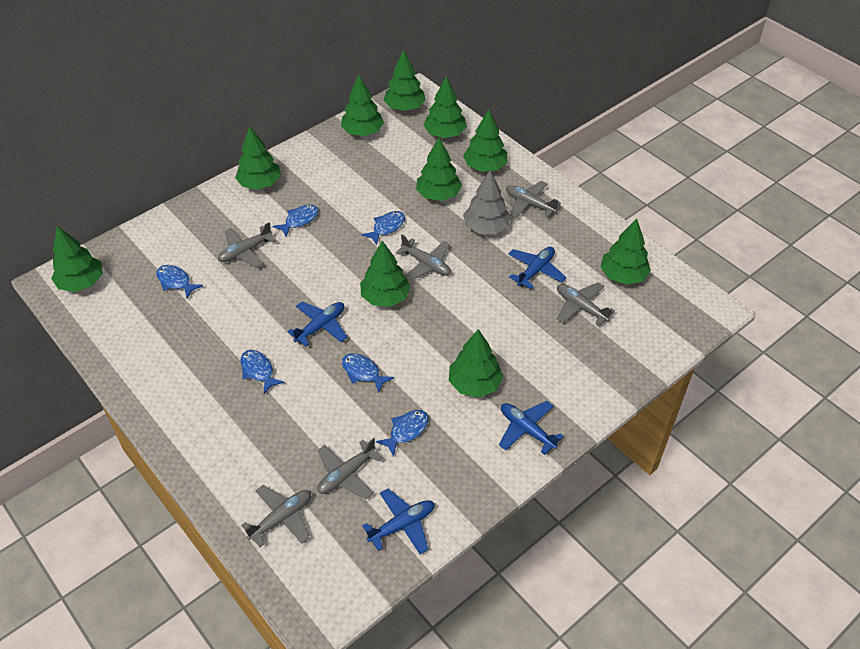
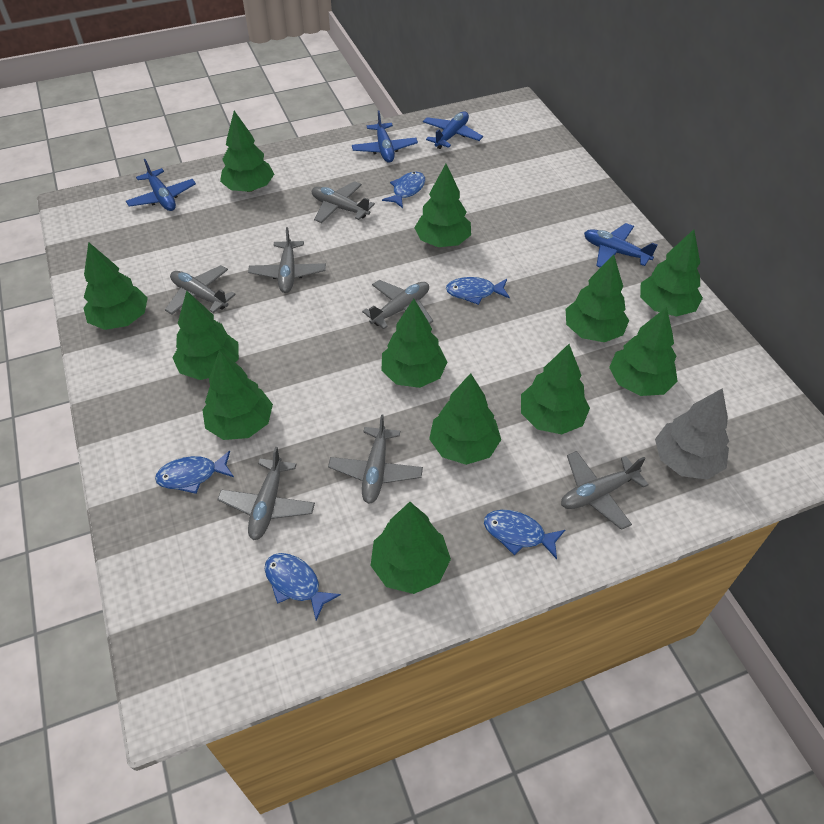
blue fish: [156,265,203,298] [241,350,285,394] [273,204,319,237] [342,353,394,393] [361,211,405,245] [376,410,429,457] = 6 -> [155,451,234,494] [265,553,341,621] [382,172,425,208] [446,277,510,305] [484,510,565,559] = 5
green tree: [51,226,103,292] [235,126,281,190] [341,75,384,136] [360,241,411,307] [384,50,426,111] [416,137,462,201] [424,76,467,138] [449,329,503,397] [463,109,507,172] [601,219,651,285] = 10 -> [83,242,148,330] [173,290,239,380] [202,350,273,440] [220,111,274,192] [370,502,451,594] [382,299,447,388] [414,164,471,247] [429,373,501,465] [521,344,590,434] [566,254,629,342] [609,307,678,396] [640,229,703,317] = 12
grey plane: [218,222,276,268] [241,485,311,547] [317,438,383,499] [396,235,451,281] [506,181,561,218] [557,282,615,326] = 6 -> [165,265,236,314] [217,447,315,540] [248,227,326,293] [312,181,375,223] [328,414,423,504] [362,280,433,329] [561,451,649,530] = 7

